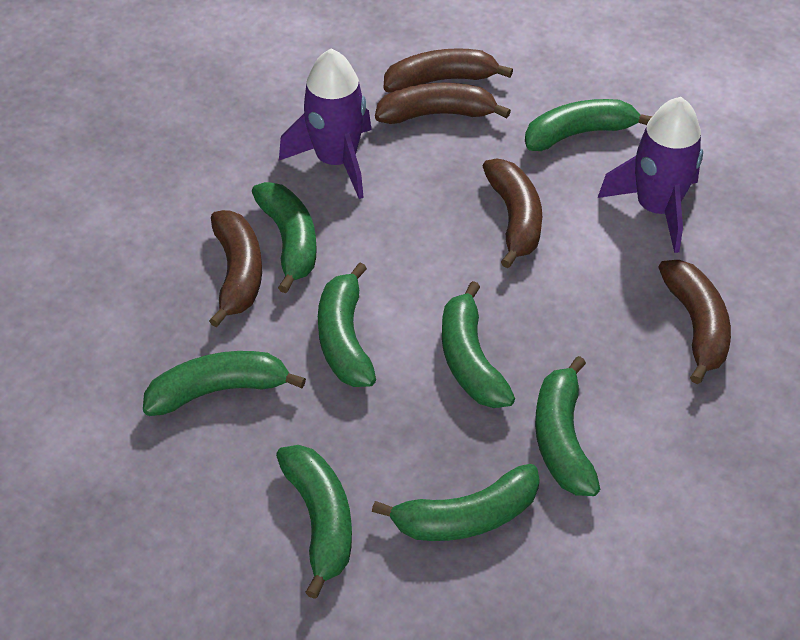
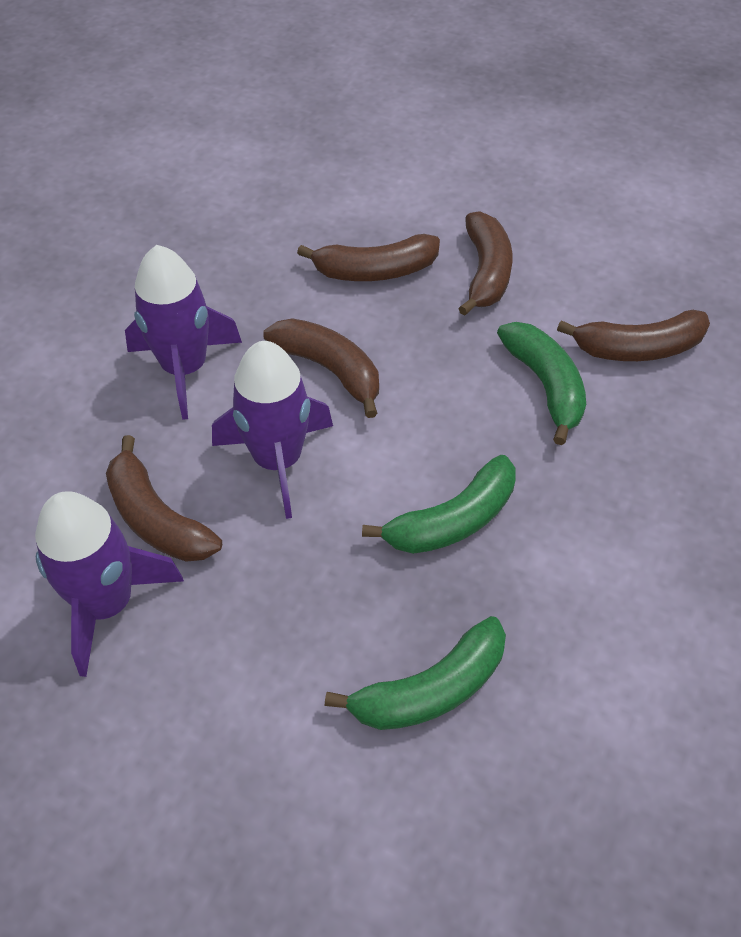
green banana: [143,351,306,416] [252,182,317,293] [276,445,352,599] [318,263,376,387] [372,464,540,541] [442,281,515,408] [525,99,652,151] [535,356,600,496] = 8 -> [325,616,506,730] [362,455,516,554] [497,322,586,445] = 3
purple rocket: [279,49,372,199] [598,97,703,253] = 2 -> [35,491,184,677] [125,245,242,420] [212,341,333,519] = 3

